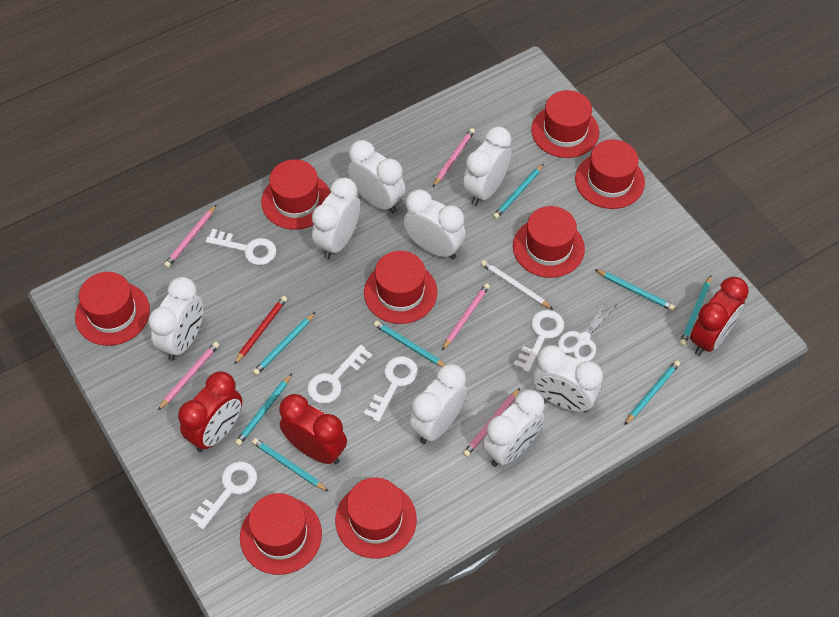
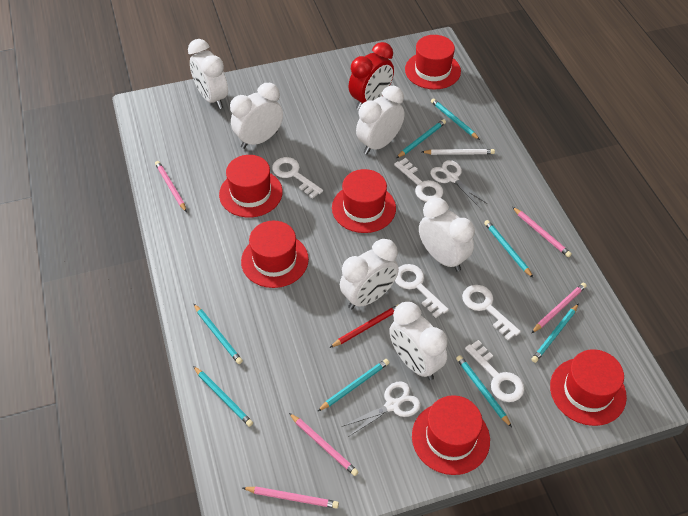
red clock: [178,371,242,452] [279,394,347,464] [690,277,749,356] = 3 -> [348,42,394,110] = 1
red hat: [75,272,150,346] [240,493,322,575] [261,159,331,230] [335,478,417,559] [364,251,437,324] [513,206,585,278] [531,90,599,158] [575,140,645,209] = 8 -> [219,155,283,218] [241,221,309,288] [332,169,396,233] [405,35,461,90] [412,395,490,475] [550,349,627,426] = 6
white clock: [148,277,203,361] [312,177,360,259] [348,140,405,214] [404,189,466,259] [409,364,467,444] [463,127,512,206] [482,389,545,467] [532,345,603,412] = 8 -> [188,39,228,109] [230,83,283,149] [340,239,399,309] [356,86,405,154] [389,302,448,380] [419,198,475,272] = 6
white scissors: [558,300,618,362] = 1 -> [342,381,421,437] [430,160,487,208] = 2

